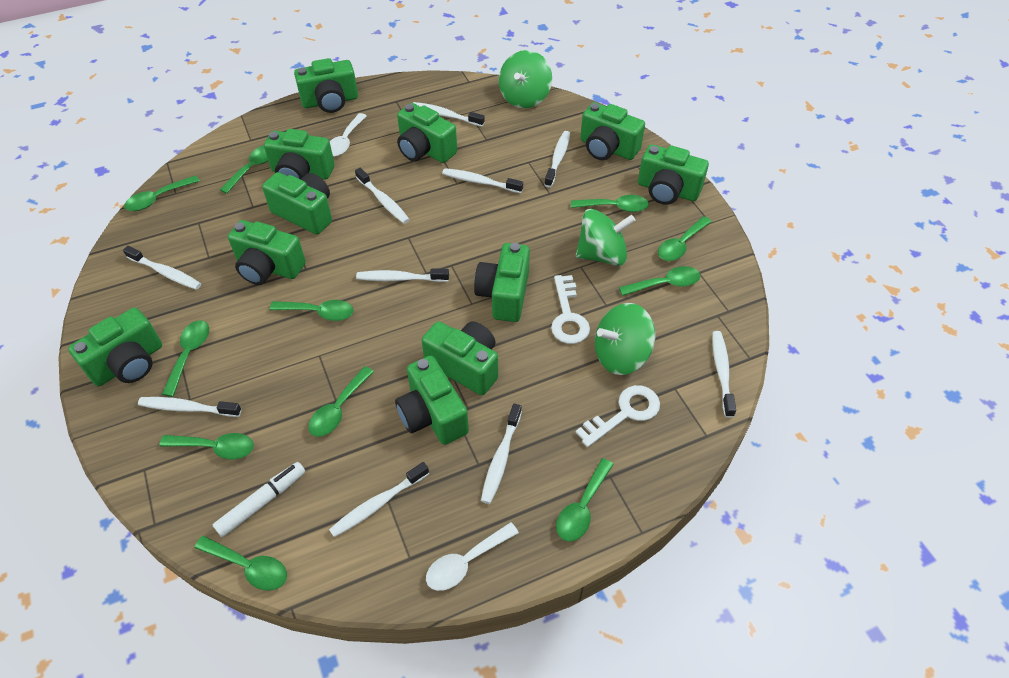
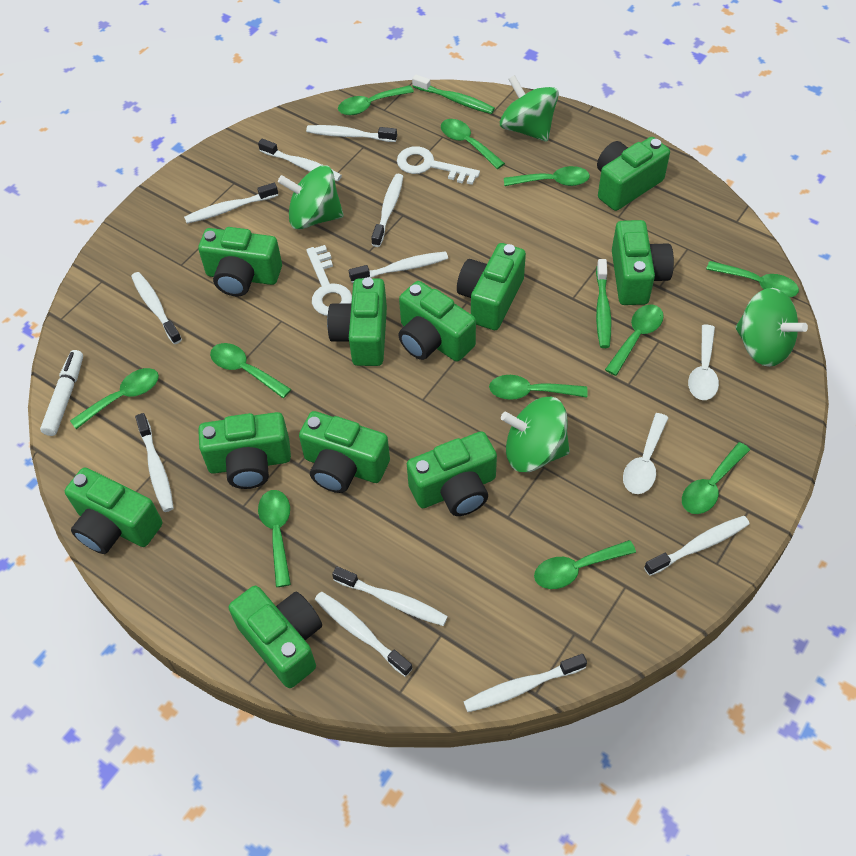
green spinning top: [499,50,552,108] [576,209,636,266] [595,303,655,375] = 3 -> [278,165,344,229] [500,75,559,142] [501,397,570,472] [735,288,808,367] = 4
green toothbrush: none = 0 -> [412,74,495,114] [596,259,611,348] = 2
white toothbrush: [123,246,201,290] [138,397,241,417] [329,462,429,537] [355,168,410,224] [356,268,449,282] [413,102,485,127] [442,168,523,193] [481,404,522,504] [544,131,570,187] [712,331,736,418] = 10 -> [131,272,182,344] [135,413,174,512] [184,183,278,224] [258,138,342,181] [306,125,397,142] [315,592,413,677] [332,566,448,626] [349,251,448,283] [371,174,403,247] [464,654,587,712] [644,516,750,576] = 11

